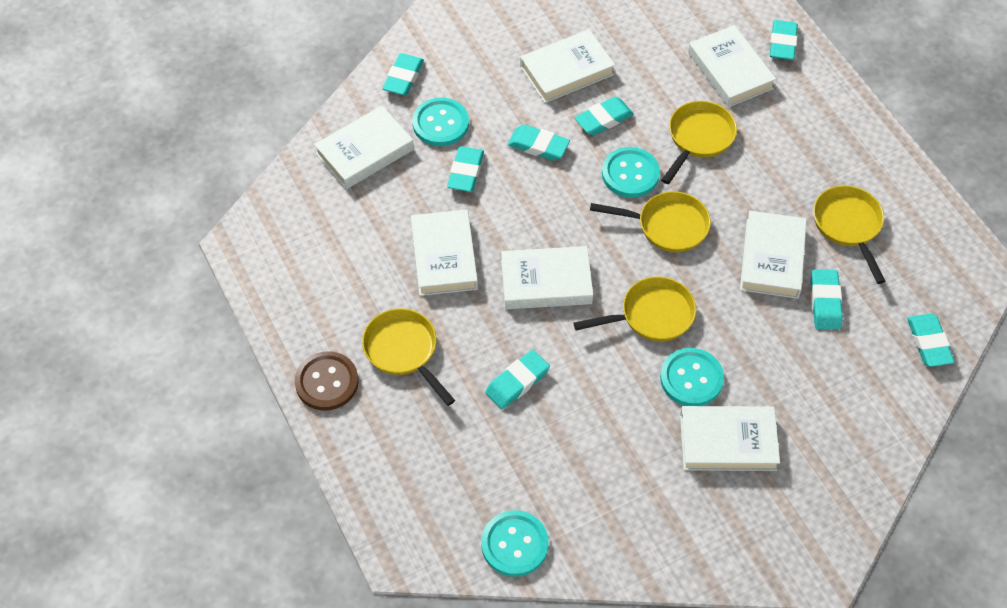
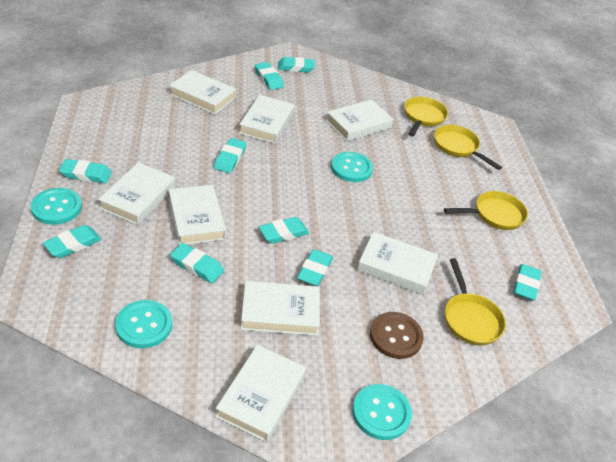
turquoise eraser: [382,53,424,95] [447,147,484,192] [485,350,550,409] [508,124,570,161] [574,97,634,135] [770,20,798,60] [811,269,843,330] [907,314,954,367] = 8 -> [43,225,101,258] [59,159,112,183] [170,243,224,283] [214,138,247,173] [255,62,284,90] [259,217,309,244] [278,57,315,73] [297,249,333,286] [513,264,542,301] = 9
white book: [314,106,414,189] [411,210,478,296] [501,246,593,309] [520,29,615,103] [680,406,780,471] [688,25,776,107] [740,211,807,299] = 7 -> [98,162,175,225] [169,70,236,114] [169,185,226,245] [215,345,306,442] [239,95,295,144] [241,281,320,336] [326,99,393,141] [357,232,438,295] = 8
yellow pan: [362,308,455,406] [574,276,696,342] [590,191,711,252] [661,101,737,184] [813,185,886,284] = 5 -> [404,97,448,137] [434,125,502,170] [444,191,528,230] [445,258,506,345] = 4

